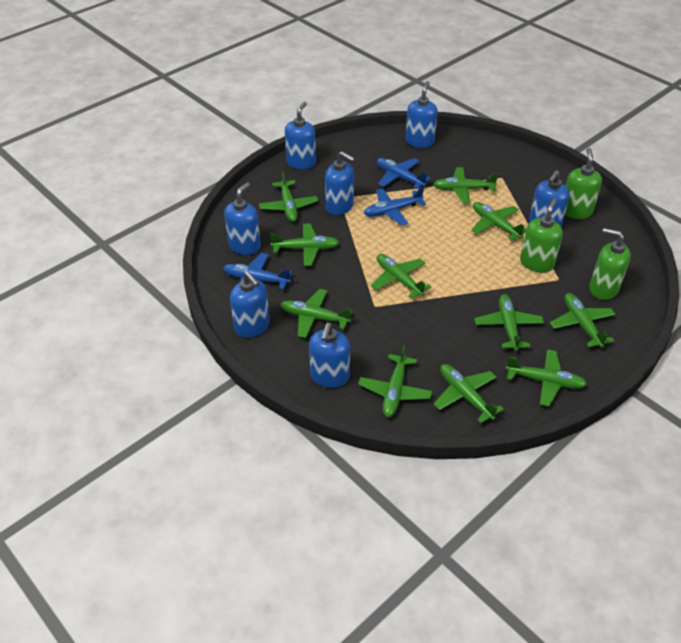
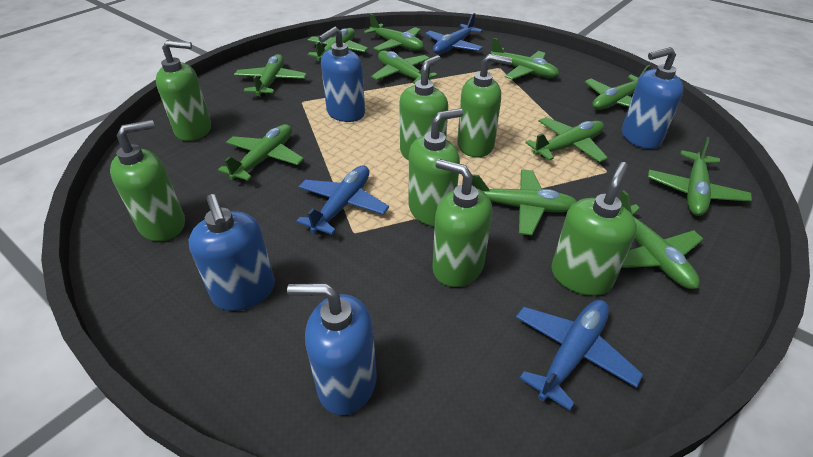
blue soap dispenser: [224,182,261,255] [230,271,270,338] [285,102,316,170] [309,323,350,388] [325,151,355,215] [405,81,438,148] [529,170,569,227] = 7 -> [189,194,275,311] [287,283,377,415] [318,27,365,122] [622,47,684,149] = 4
green soap dispenser: [520,199,563,272] [565,148,602,219] [589,228,631,300] = 3 -> [110,120,185,241] [156,40,211,141] [399,55,448,160] [409,109,463,226] [432,159,492,287] [457,54,512,157] [551,162,637,296] = 7

